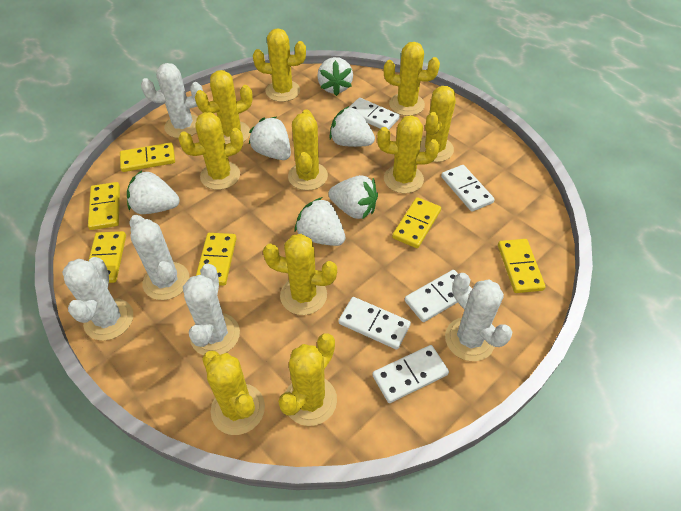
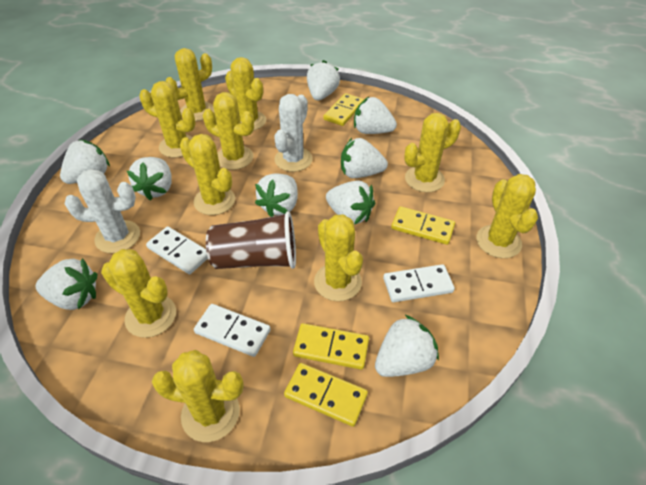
brown cup: none = 0 -> [206,211,296,269] = 1
white cactus: [62,257,133,341] [129,215,189,300] [141,63,203,138] [183,264,240,355] [445,273,512,361] = 5 -> [64,169,140,253] [274,94,313,172] = 2
white domino: [339,297,411,350] [348,98,400,130] [372,345,449,403] [405,270,472,322] [441,165,495,212] = 5 -> [146,226,208,274] [194,304,271,357] [383,264,455,302] = 3
white strawberry: [127,170,180,214] [249,117,291,160] [295,197,345,246] [317,57,353,96] [328,175,378,219] [329,106,375,147] = 6 -> [36,258,97,310] [60,140,110,184] [127,157,172,201] [255,173,298,217] [307,60,340,100] [326,180,375,225] [341,138,388,178] [354,97,397,134] [375,315,439,377] = 9
yellow domino: [88,182,120,230] [88,231,126,283] [120,142,175,172] [196,233,237,286] [392,197,441,248] [498,239,546,293] = 6 -> [284,363,368,427] [293,323,369,370] [323,93,364,126] [391,206,455,245] = 4

